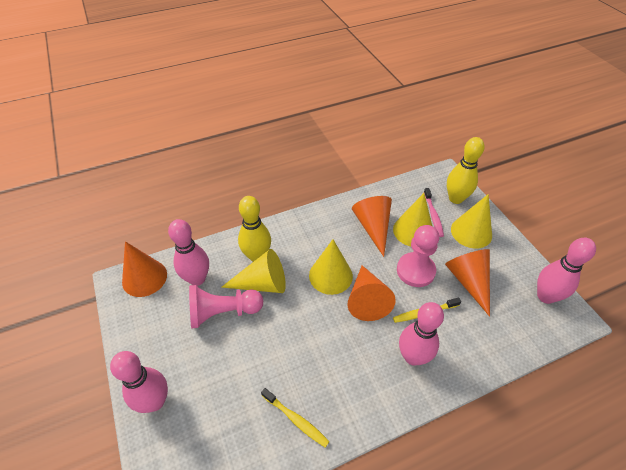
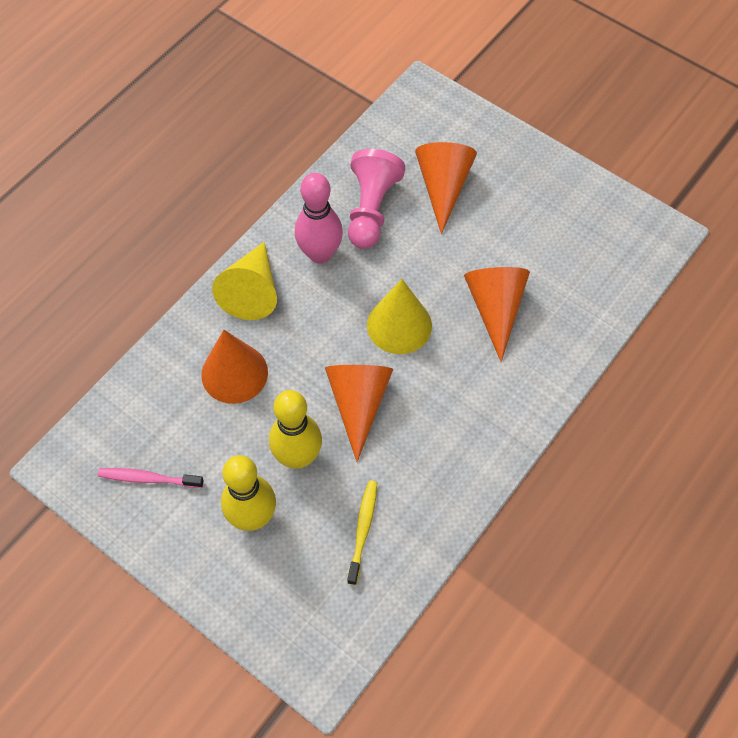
pink bowling pin: [110,351,168,413] [168,219,209,286] [399,302,444,366] [537,238,596,304] = 4 -> [295,173,343,264] = 1
pink pawn: [189,285,263,329] [397,225,439,287] = 2 -> [348,149,405,249] = 1
yellow cone: [222,249,286,293] [309,239,353,295] [393,193,432,246] [451,194,492,249] = 4 -> [212,242,277,320] [367,279,432,354] = 2
yellow toothbrush: [261,388,330,448] [393,297,461,323] = 2 -> [347,481,377,585] = 1

